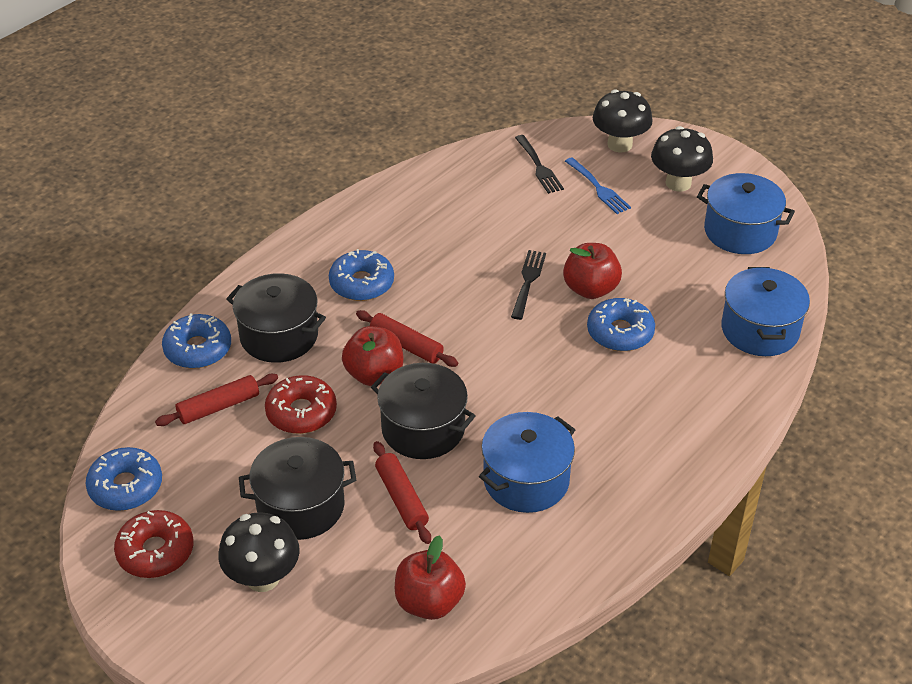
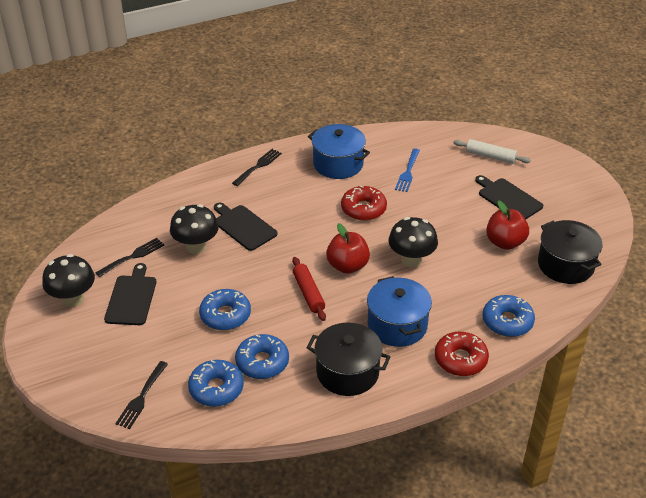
black cutting board: none = 0 -> [104,263,156,325] [214,203,278,251] [475,175,543,220] = 3
black fork: [511,250,546,320] [515,135,564,194] = 2 -> [95,238,164,277] [115,361,168,429] [232,149,282,186] = 3
black pot: [226,273,326,363] [239,437,356,540] [371,363,476,459] = 3 -> [307,323,391,396] [538,220,603,284] = 2
blue pot: [479,412,575,513] [697,173,795,254] [721,267,810,356] = 3 -> [308,124,370,179] [367,276,432,347] = 2
red apple: [342,326,403,386] [395,535,466,620] [563,243,622,299] = 3 -> [326,223,370,274] [486,200,529,250] = 2
red rolling pin: [155,374,278,426] [356,310,458,367] [373,441,431,544] = 3 -> [292,257,326,321] = 1
white rolling pin: none = 0 -> [453,139,530,164] = 1

